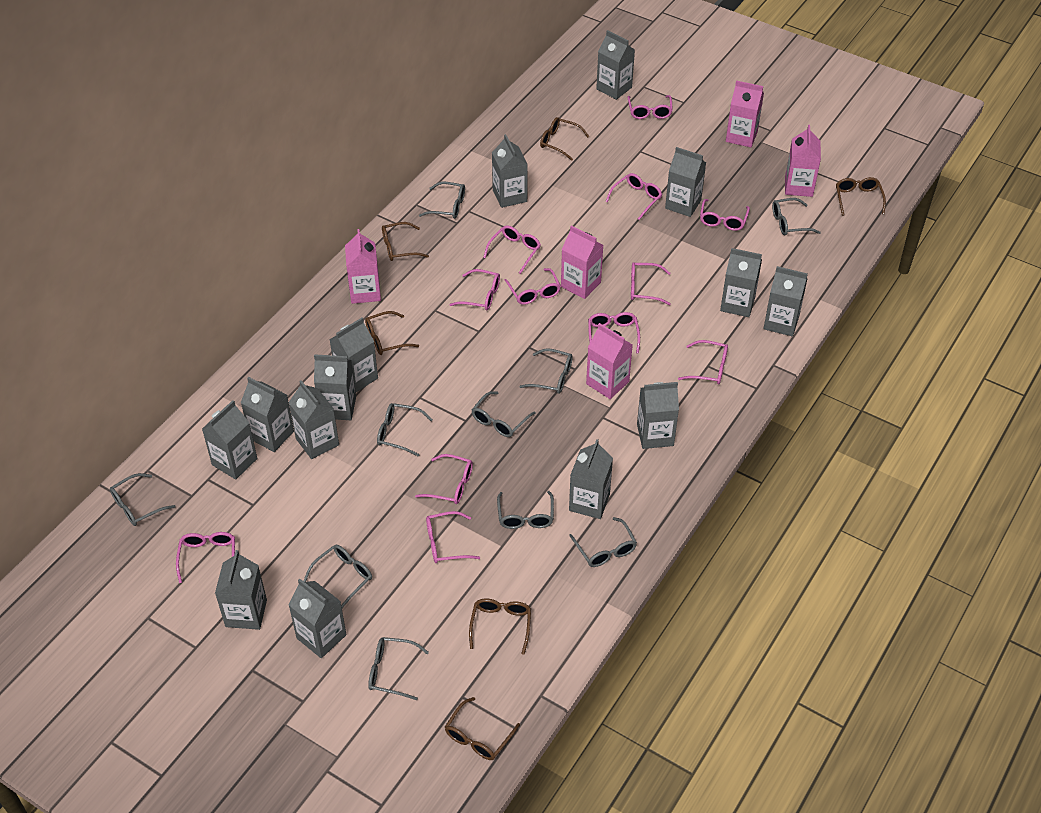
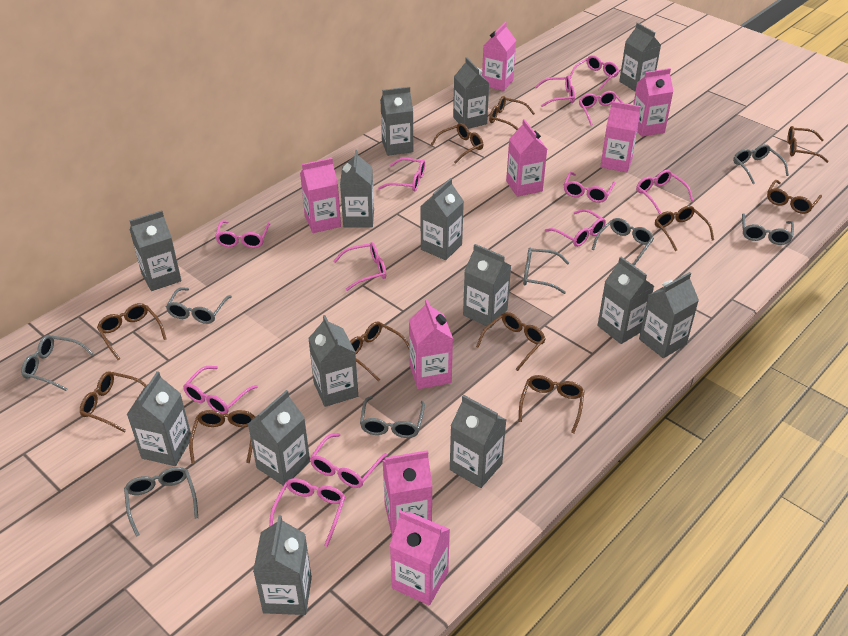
brown glasses: [365,311,419,355] [382,222,429,261] [445,697,520,760] [469,599,531,655] [540,117,590,161] [836,177,886,216] = 6 -> [80,371,146,433] [97,303,167,360] [189,410,255,463] [350,321,409,382] [431,123,483,164] [476,312,546,371] [489,96,535,130] [519,375,585,434] [655,206,714,251] [767,180,822,214] [787,126,829,163] = 11
grey glasses: [110,473,175,526] [303,545,372,608] [368,637,429,700] [377,403,433,457] [419,182,465,219] [472,391,536,437] [497,491,554,529] [519,348,573,394] [569,517,637,567] [772,198,821,235] = 10 -> [21,335,94,391] [124,467,198,537] [166,287,232,324] [360,396,425,438] [523,248,569,294] [592,218,654,266] [733,144,789,184] [742,213,794,245] = 8
pink carton: [345,229,381,304] [561,225,603,299] [586,323,633,399] [726,80,764,147] [785,125,821,197] = 5 -> [300,158,341,233] [382,450,433,537] [390,510,450,605] [409,299,453,389] [482,22,516,91] [506,119,547,197] [600,101,641,172] [633,68,674,137] = 8

